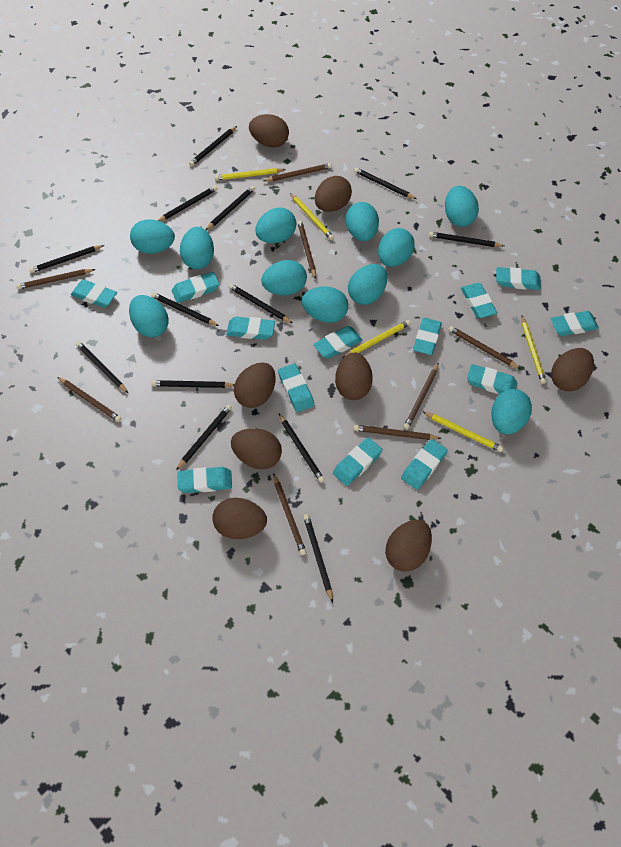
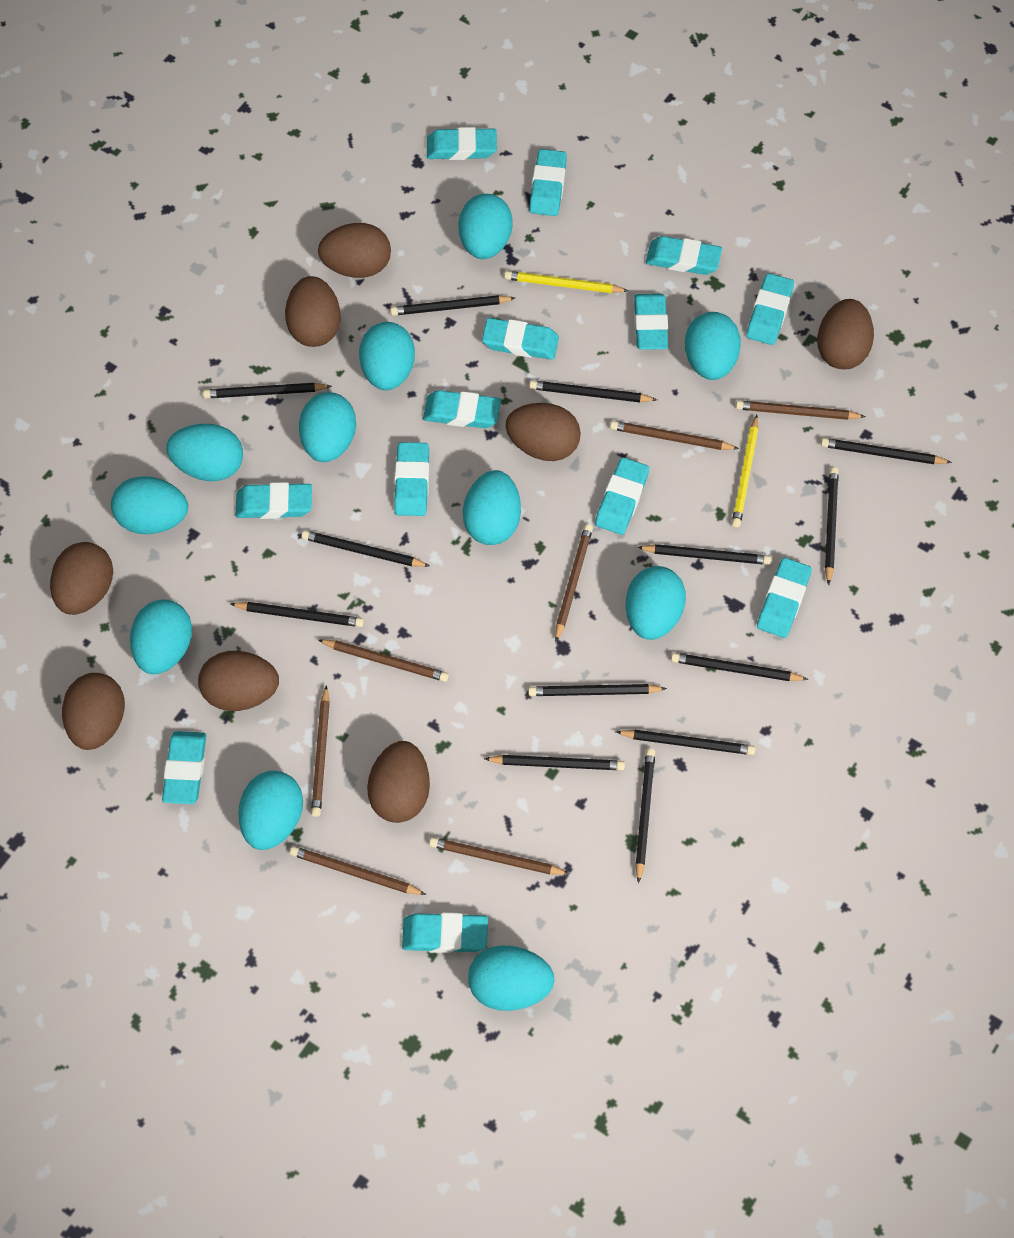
brown pencil: [16,269,95,289] [57,377,122,422] [263,163,332,181] [273,473,306,555] [298,220,316,279] [354,425,442,440] [404,363,439,430] [448,326,521,369] = 8 -> [290,846,426,895] [311,685,330,817] [318,639,449,682] [429,837,570,875] [555,524,593,642] [610,421,739,450] [736,400,866,420] = 7
yellow pencil: [215,168,286,180] [290,193,334,240] [343,320,411,358] [423,412,503,452] [521,315,546,384] = 5 -> [504,271,629,293] [732,415,759,528] = 2

